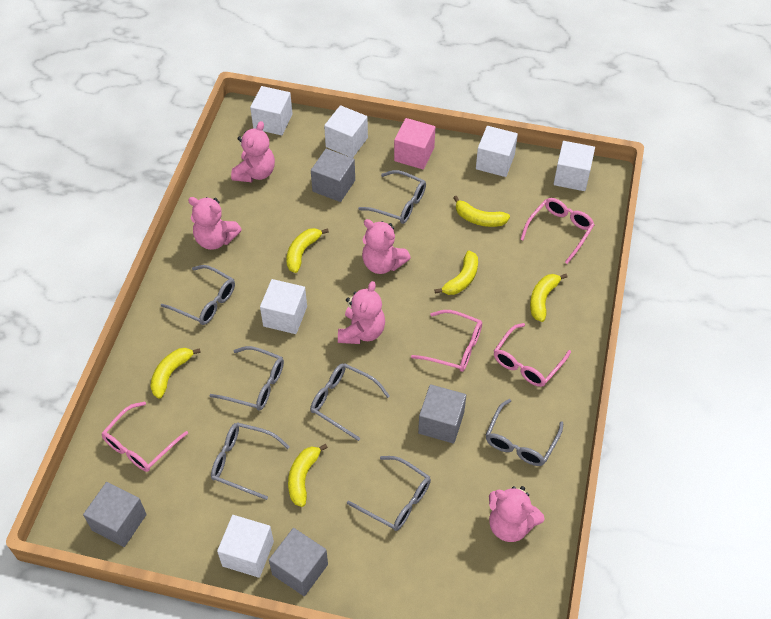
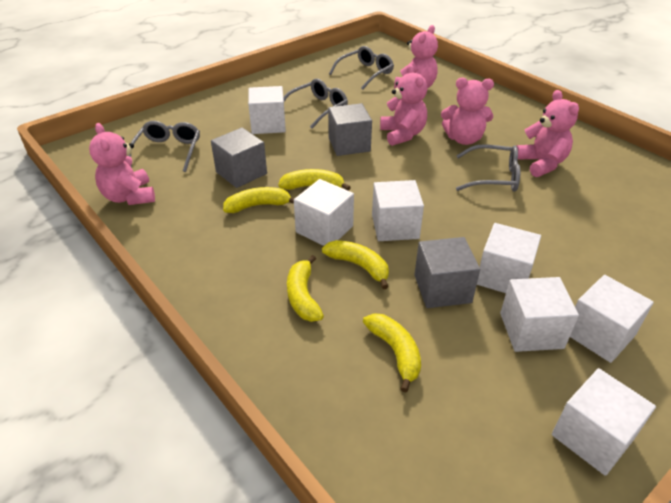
grey cube: [83,482,147,547] [269,528,328,596] [311,149,355,202] [418,384,466,444] = 4 -> [211,128,267,188] [328,103,372,156] [414,237,480,308] = 3
grey glasses: [161,265,235,325] [210,346,284,410] [211,422,290,500] [310,363,390,441] [347,456,431,531] [358,170,426,224] [486,399,563,466] = 7 -> [129,121,200,172] [283,78,348,129] [329,46,394,90] [456,144,521,192] = 4
pink cube: [394,118,435,170] = 1 -> none = 0
pink glasses: [101,401,188,472] [411,310,482,372] [494,323,571,387] [520,198,595,264] = 4 -> none = 0
white cube: [217,515,274,578] [250,86,293,135] [260,279,307,334] [324,105,368,158] [476,126,518,177] [554,141,595,191] = 6 -> [248,86,286,134] [294,179,354,246] [372,180,424,241] [477,223,541,293] [500,277,579,352] [552,368,656,476] [570,275,654,363] = 7
yellow banana: [150,348,201,399] [287,228,329,273] [288,444,328,507] [434,251,478,295] [453,196,510,227] [530,274,567,322] = 6 -> [223,187,294,213] [278,169,351,191] [287,255,324,322] [322,240,389,289] [363,314,421,393] = 5

